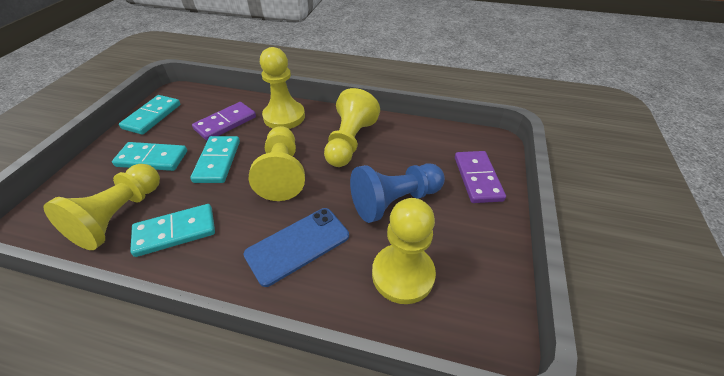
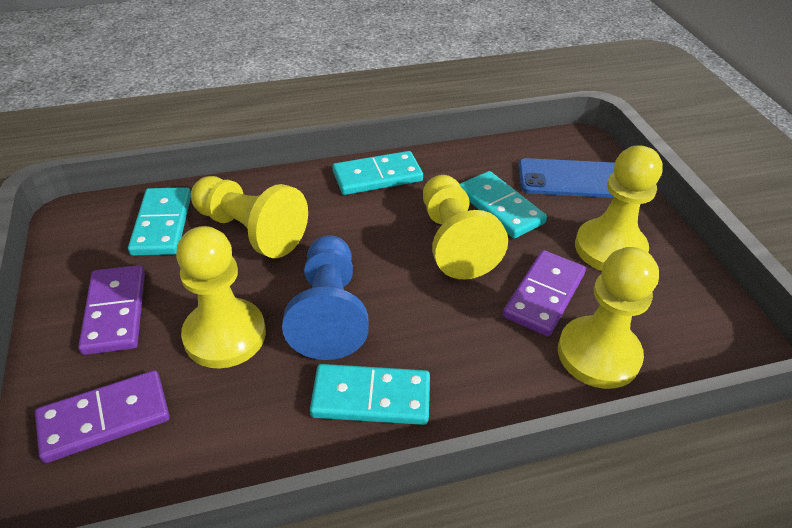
purple domino: [192,102,256,141] [455,151,506,203] = 2 -> [35,370,170,463] [78,265,145,355] [503,250,586,336] = 3

